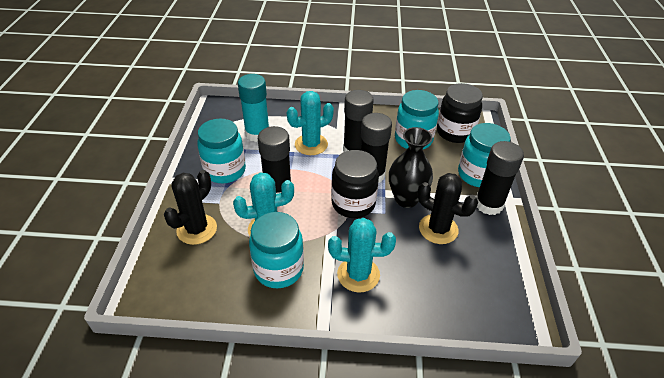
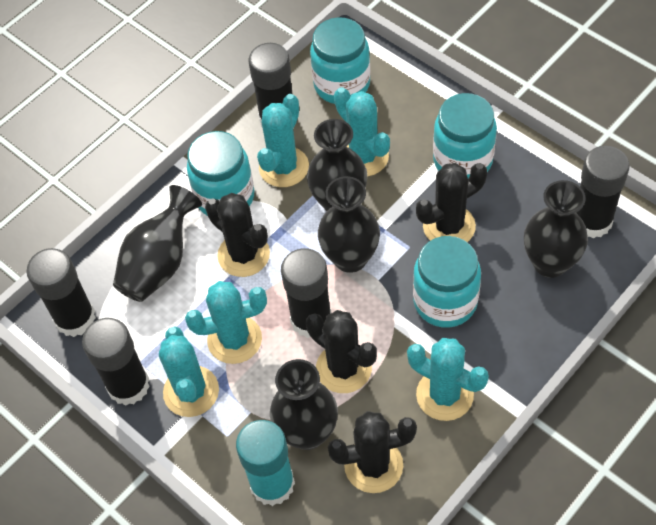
black cactus: [164,170,217,245] [418,173,478,244] = 2 -> [205,193,270,277] [306,310,377,393] [328,411,417,493] [416,163,487,242] = 4
black glue stick: [258,126,291,194] [343,90,374,152] [361,113,392,183] [476,141,524,215] = 4 -> [26,248,96,337] [82,318,150,406] [248,43,293,127] [281,248,332,338] [576,146,630,239] = 5
black jar: [331,150,379,218] [437,83,483,143] = 2 -> none = 0
black vase: [389,127,433,208] = 1 -> [113,185,202,302] [270,359,338,450] [307,119,367,211] [318,176,380,273] [524,180,588,278] = 5
turquoise cactus: [233,172,294,236] [287,91,334,155] [328,218,396,292] = 3 -> [159,327,219,417] [185,281,267,364] [257,94,309,187] [334,87,390,176] [407,338,489,421] = 5

